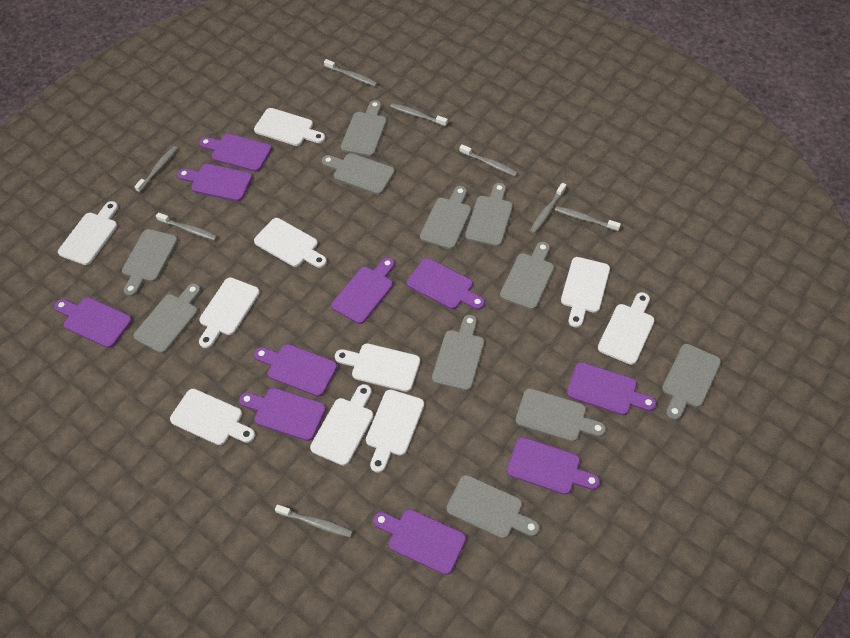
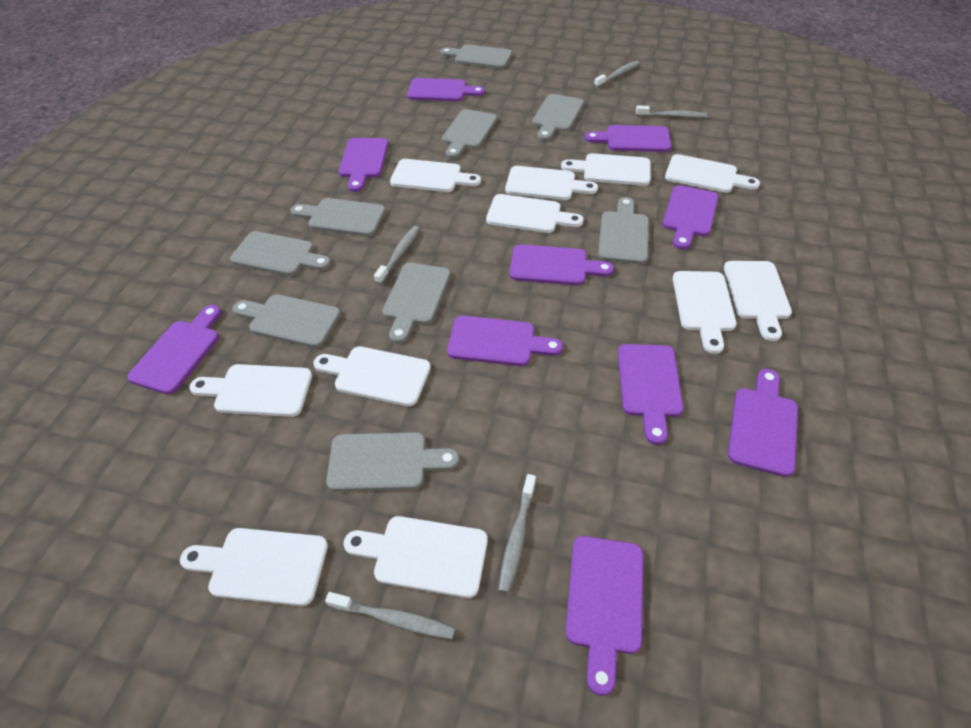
grey cutting board: [122,229,178,296] [134,284,201,353] [322,153,395,195] [341,100,387,157] [420,186,471,249] [432,315,484,391] [446,475,540,539] [465,183,513,246] [500,242,554,310] [515,388,606,442] [662,344,721,420] = 11 -> [230,231,331,276] [232,294,341,348] [290,198,385,236] [326,432,459,492] [382,263,451,344] [440,44,512,69] [442,109,497,159] [532,94,584,141] [598,197,649,264] = 9
grey toothbrush: [134,146,178,193] [156,213,217,241] [275,505,353,537] [324,59,378,87] [390,103,448,127] [460,144,518,176] [530,183,566,234] [554,206,621,231] = 8 -> [325,592,455,639] [374,226,420,284] [498,474,536,593] [594,61,640,87] [636,105,707,118] = 5
white cutting board: [58,201,118,265] [170,389,255,445] [199,277,260,348] [254,108,325,146] [254,218,327,268] [310,384,373,466] [335,343,420,392] [366,389,424,473] [561,257,610,328] [598,292,655,365] = 10 -> [180,528,328,606] [189,364,312,417] [313,346,431,406] [343,516,488,598] [390,159,481,192] [486,194,583,233] [505,166,598,200] [561,153,650,186] [665,154,760,193] [673,271,736,354] [724,261,792,341] = 11

